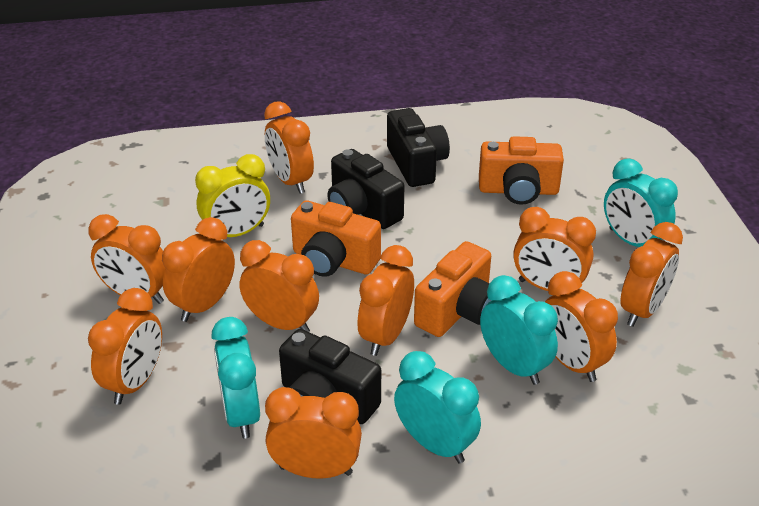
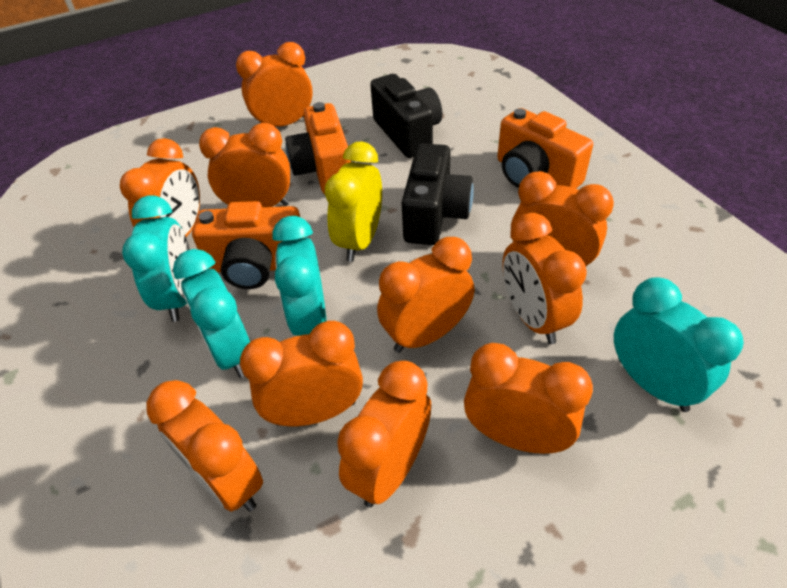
black camera: [279,329,381,424] [327,149,404,229] [387,108,450,187] = 3 -> [370,74,442,158] [401,143,474,245] = 2

